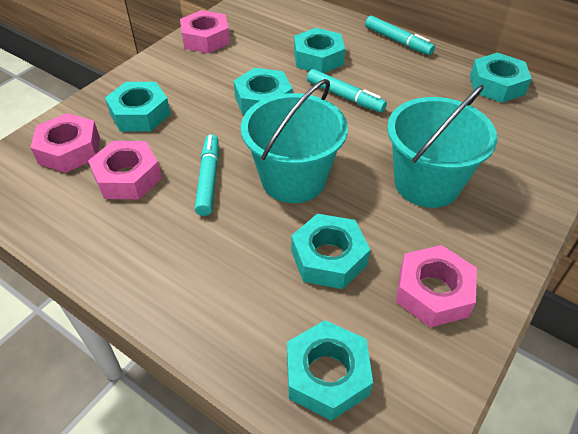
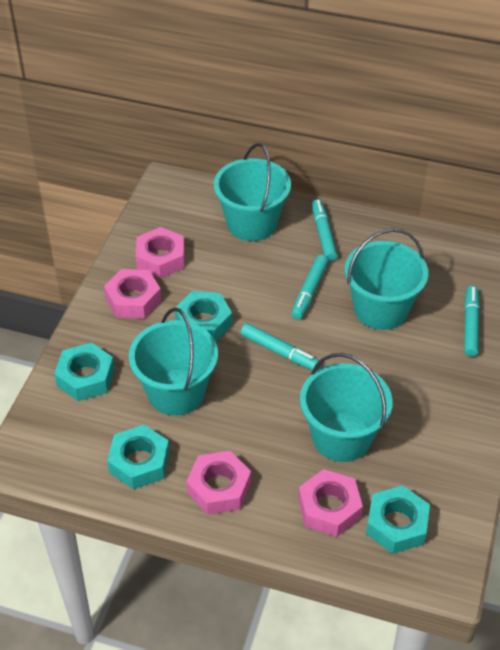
turquoise bucket: [241,79,348,203] [387,85,498,208] = 2 -> [129,308,218,416] [214,143,291,241] [300,353,393,462] [345,228,428,330] = 4
turquoise marker: [195,134,219,216] [307,69,387,113] [365,16,435,55] = 3 -> [240,323,319,370] [291,255,328,320] [312,199,338,261] [464,286,480,357] = 4
turquoise nut: [105,82,171,131] [233,68,292,115] [287,320,373,421] [291,214,370,289] [294,28,345,73] [470,52,532,103] = 6 -> [54,342,115,401] [107,425,170,489] [175,291,232,342] [366,486,430,554] = 4

